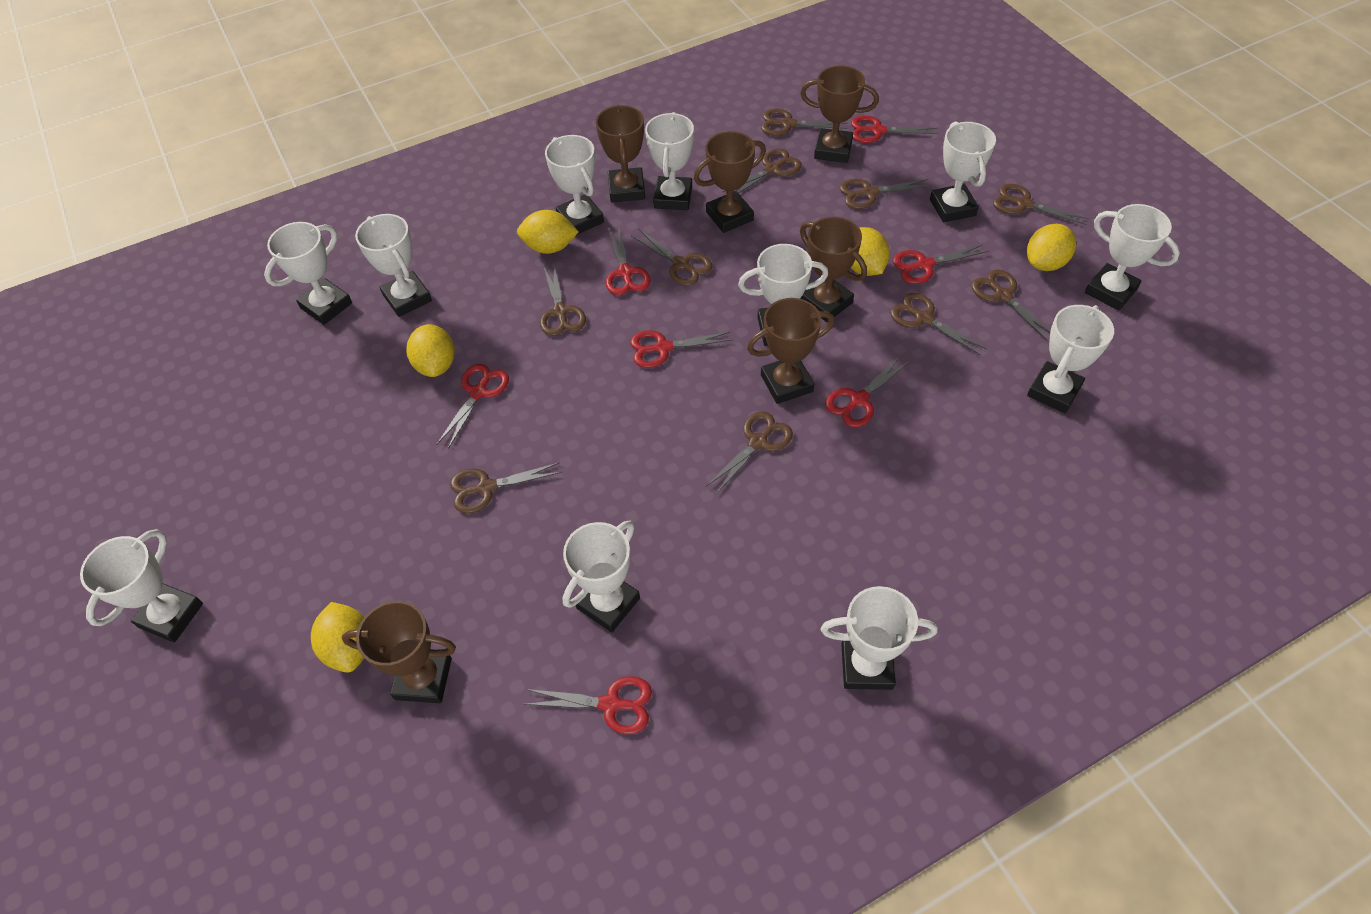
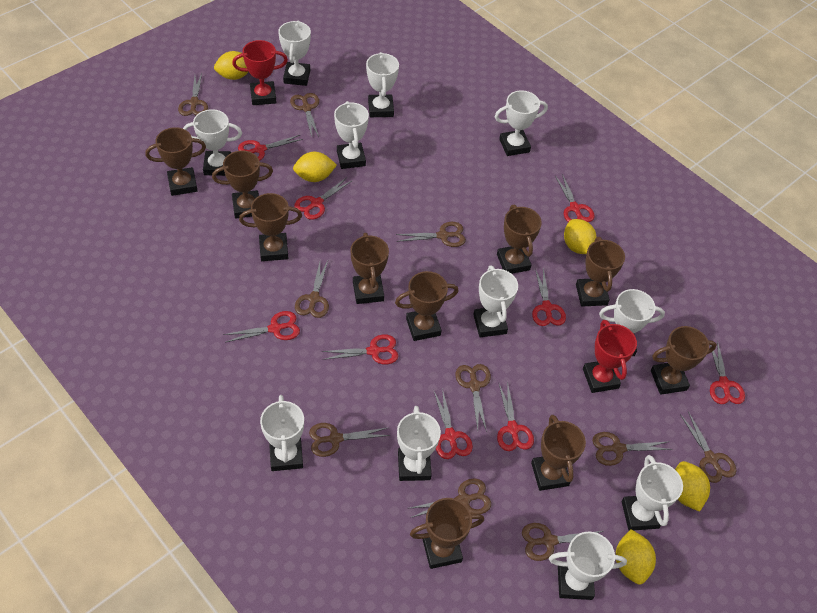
brown trophy: [342,601,456,703] [596,104,645,202] [694,131,766,233] [747,298,835,404] [800,65,879,163] [800,217,867,322] = 6 -> [145,127,206,196] [212,150,273,218] [239,193,302,261] [350,233,389,304] [395,271,458,341] [410,498,484,569] [497,205,542,274] [531,415,586,491] [576,237,625,307] [651,326,717,395] = 10
red scissors: [437,364,509,449] [525,676,652,734] [606,228,651,295] [630,330,733,368] [825,355,910,427] [851,116,939,143] [893,245,988,284] = 7 -> [223,311,300,342] [238,135,303,161] [294,177,353,220] [322,334,398,365] [434,388,473,459] [497,381,534,451] [532,268,566,326] [555,174,595,222] [710,340,745,404] = 9
red trophy: none = 0 -> [232,40,288,105] [583,320,637,393] = 2

